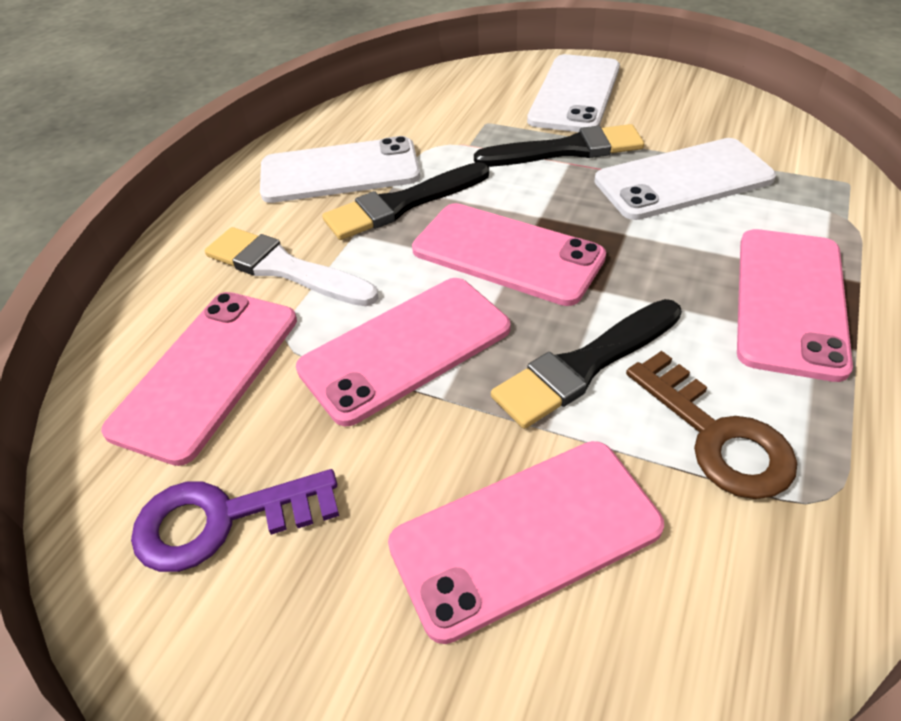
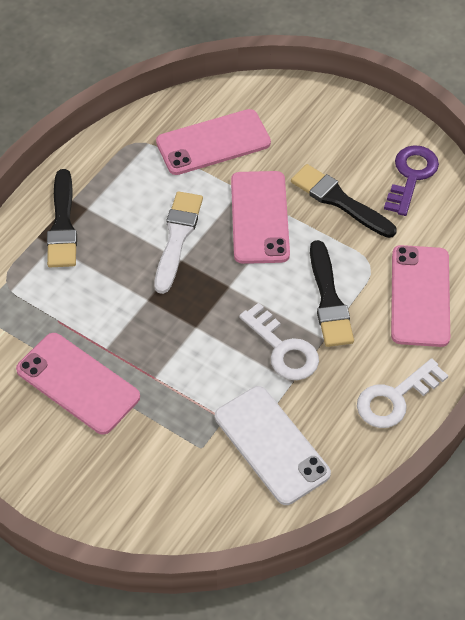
brown key: [626,351,797,499] = 1 -> none = 0
pink phone: [101,292,297,466] [296,278,511,426] [388,441,664,644] [412,203,606,306] [737,229,853,382] = 5 -> [16,333,140,434] [156,109,271,175] [231,171,290,264] [391,245,450,347] = 4
white key: none = 0 -> [239,303,319,380] [357,358,448,428] = 2
white phone: [260,136,420,203] [527,54,620,132] [594,138,776,220] = 3 -> [215,386,331,505] = 1

